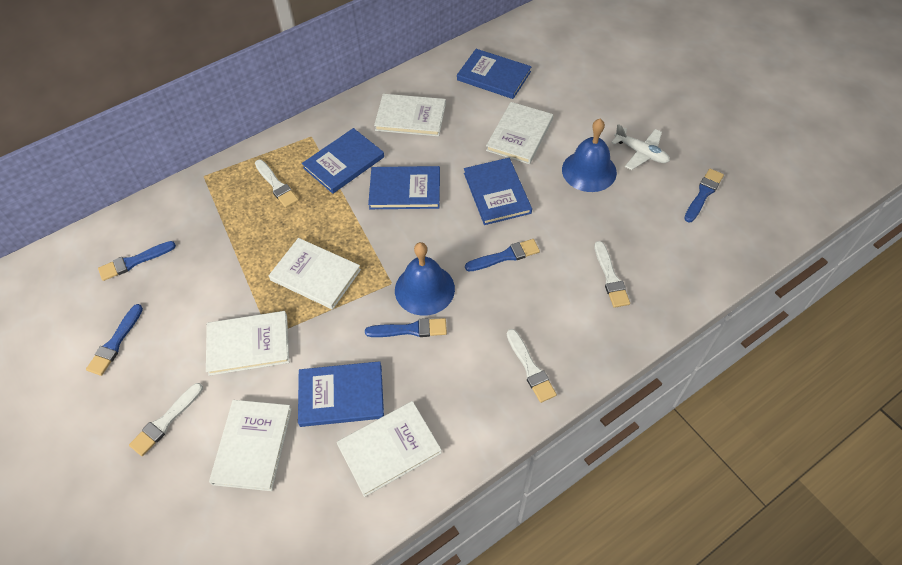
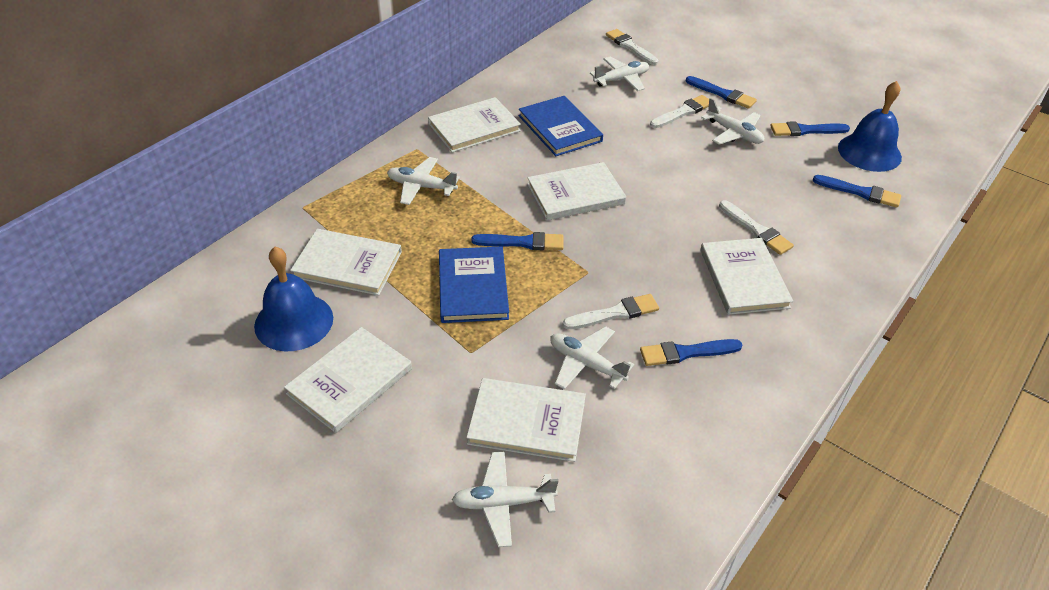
blue book: [298,361,384,427] [302,128,384,194] [368,166,440,209] [457,49,532,99] [464,158,532,225] = 5 -> [439,246,509,323] [518,96,603,156] = 2
white plane: [611,124,670,170] = 1 -> [387,157,460,205] [452,452,559,547] [550,326,634,390] [590,56,649,91] [701,98,764,145] = 5

